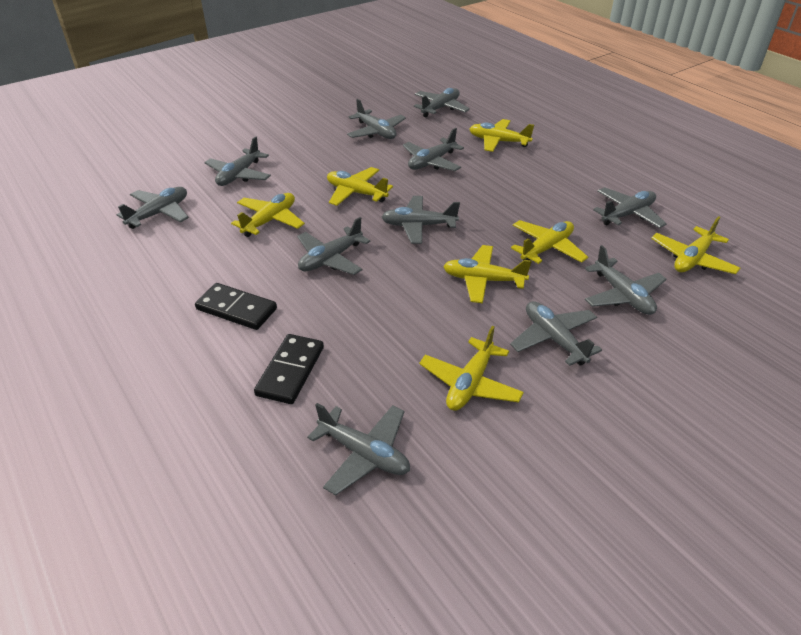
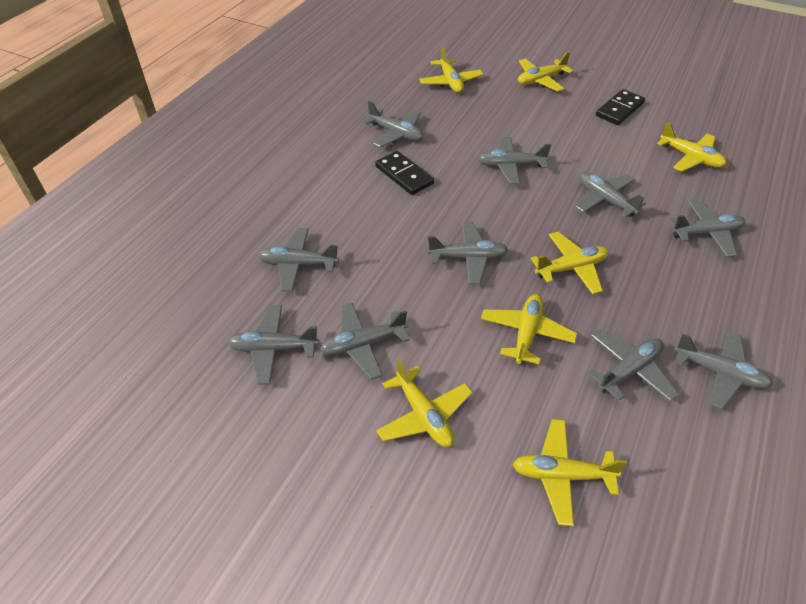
grey plane: [117,187,189,229] [204,136,271,186] [297,217,370,275] [307,403,410,495] [347,99,406,139] [382,196,460,244] [403,128,464,171] [414,88,470,117] [510,301,602,366] [585,245,666,315] [593,187,667,228] = 11 -> [227,305,319,384] [258,228,339,292] [320,303,410,379] [363,101,424,148] [427,222,508,284] [478,137,551,184] [576,172,646,218] [588,329,679,402] [668,199,745,257] [674,330,773,409] = 10

